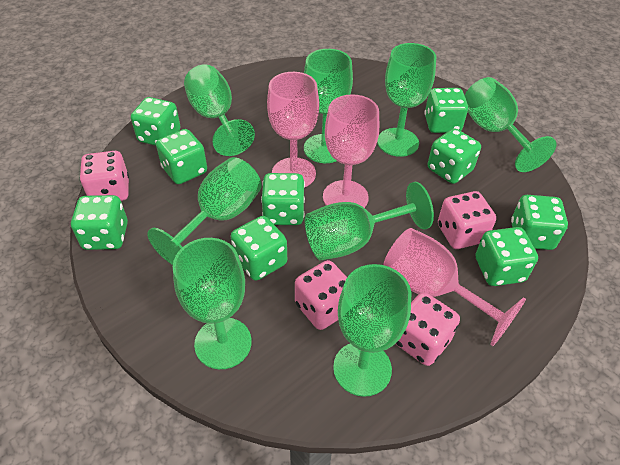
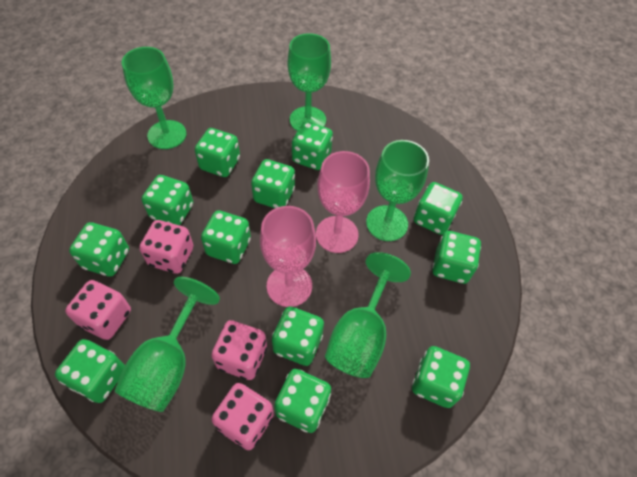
green dice: [71,195,128,250] [131,97,180,146] [156,129,207,184] [230,216,287,281] [261,173,305,225] [424,88,468,133] [428,128,481,184] [476,227,538,286] [511,195,568,250] = 9 -> [55,339,125,403] [69,222,129,277] [142,175,193,225] [195,128,240,177] [201,210,251,264] [251,159,295,208] [272,306,324,366] [274,369,331,433] [292,121,333,170] [412,346,470,408] [414,182,463,235] [432,231,481,284] = 12
green goblet: [147,157,262,265] [173,238,252,369] [184,65,255,156] [304,49,353,163] [305,182,434,260] [333,264,411,397] [377,43,436,157] [465,77,557,172] = 8 -> [114,277,220,412] [122,47,186,149] [288,33,331,131] [325,252,411,378] [366,140,429,241] = 5
pink goblet: [267,72,319,187] [323,94,379,208] [383,228,526,346] = 3 -> [260,206,316,307] [316,151,370,253] = 2

